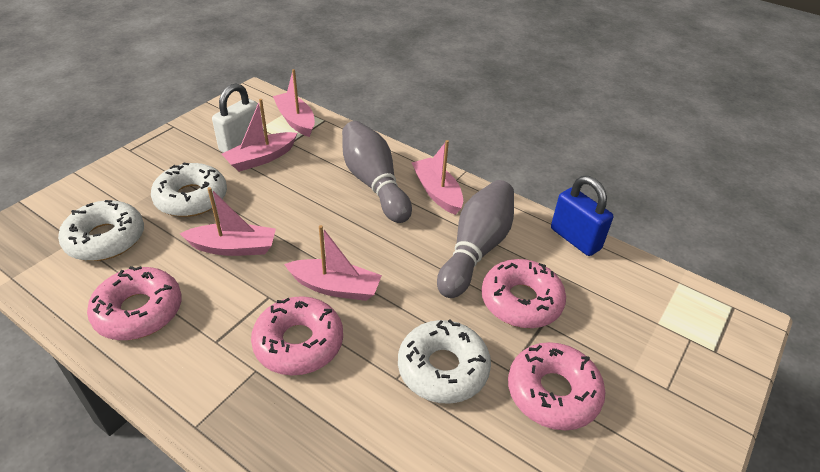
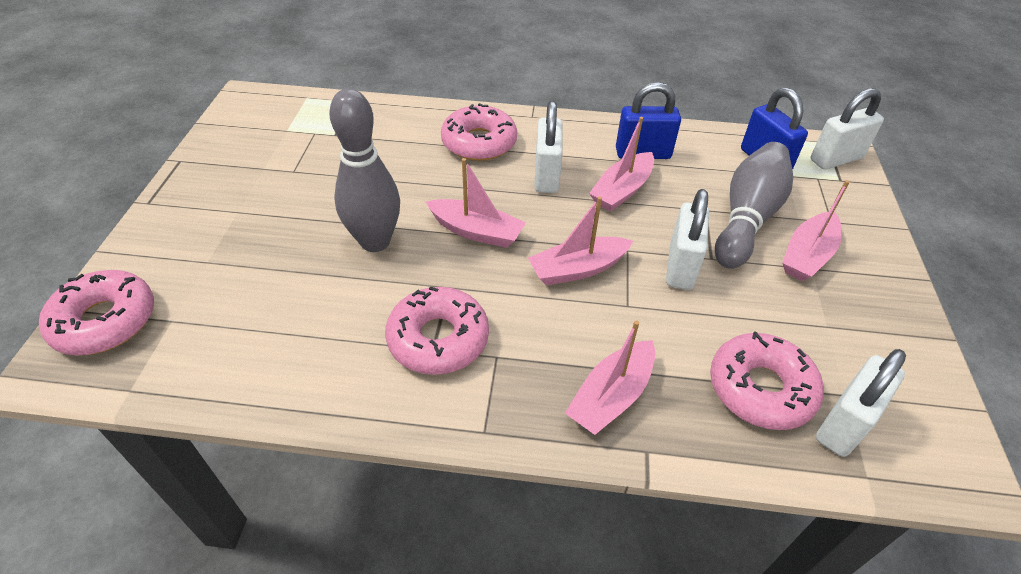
blue padlock: [551,176,613,256] = 1 -> [616,82,681,159] [741,88,808,170] = 2
white donut: [58,200,144,261] [151,162,227,217] [398,319,491,404] = 3 -> none = 0
white padlock: [212,83,258,153] = 1 -> [534,101,563,193] [666,189,709,290] [811,88,884,170] [816,349,906,457] = 4

